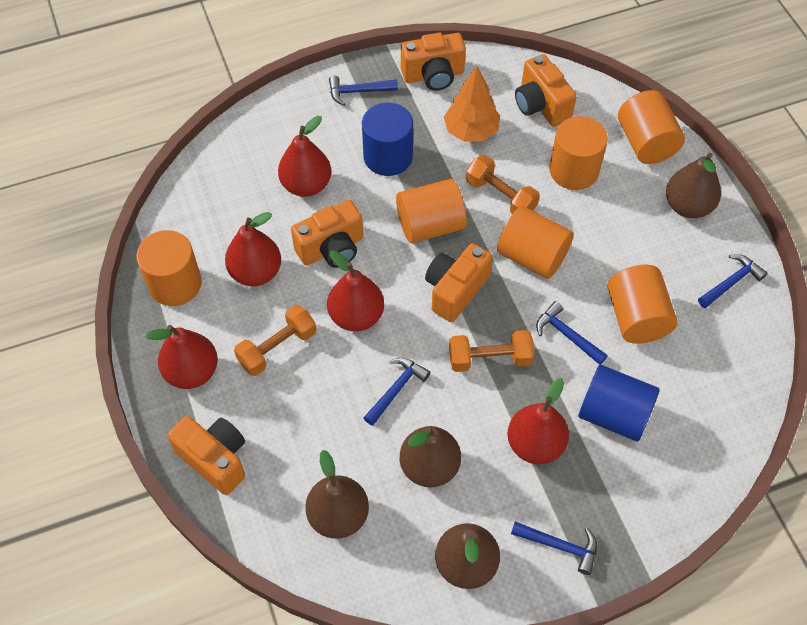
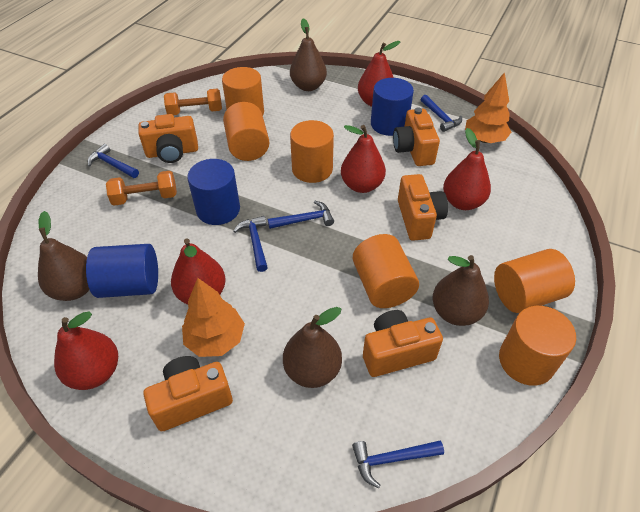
blue cylinder: [362,102,413,176] [578,365,660,442] = 2 -> [86,244,158,298] [187,159,240,225] [371,78,414,136] = 3
orange dumbbell: [234,305,316,376] [449,330,534,372] [466,155,540,214] = 3 -> [106,171,177,206] [164,89,222,115] = 2
orange tree: [444,66,500,142] = 1 -> [182,278,245,357] [465,72,511,143] = 2

